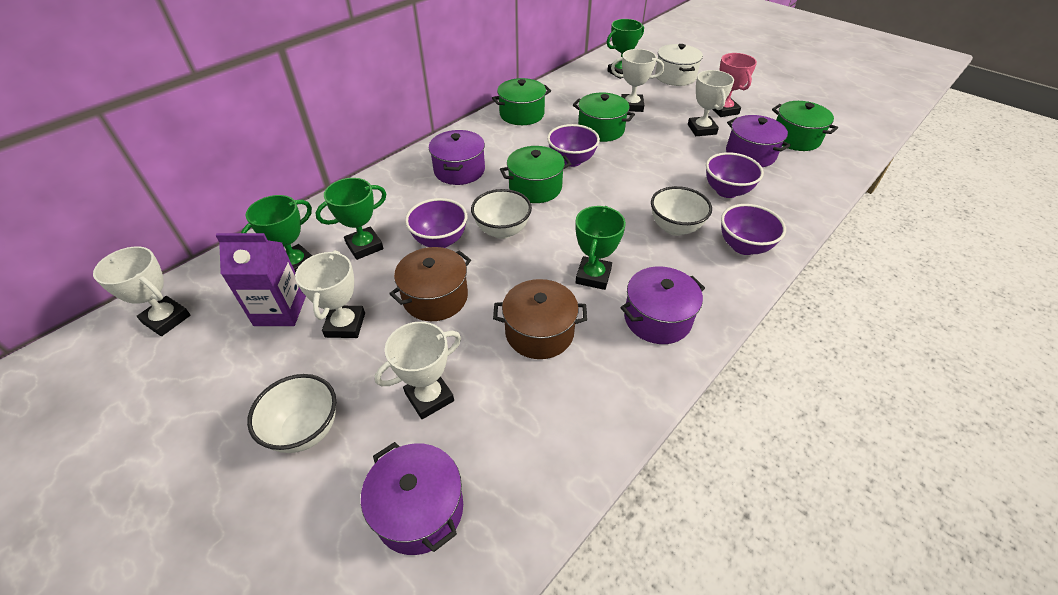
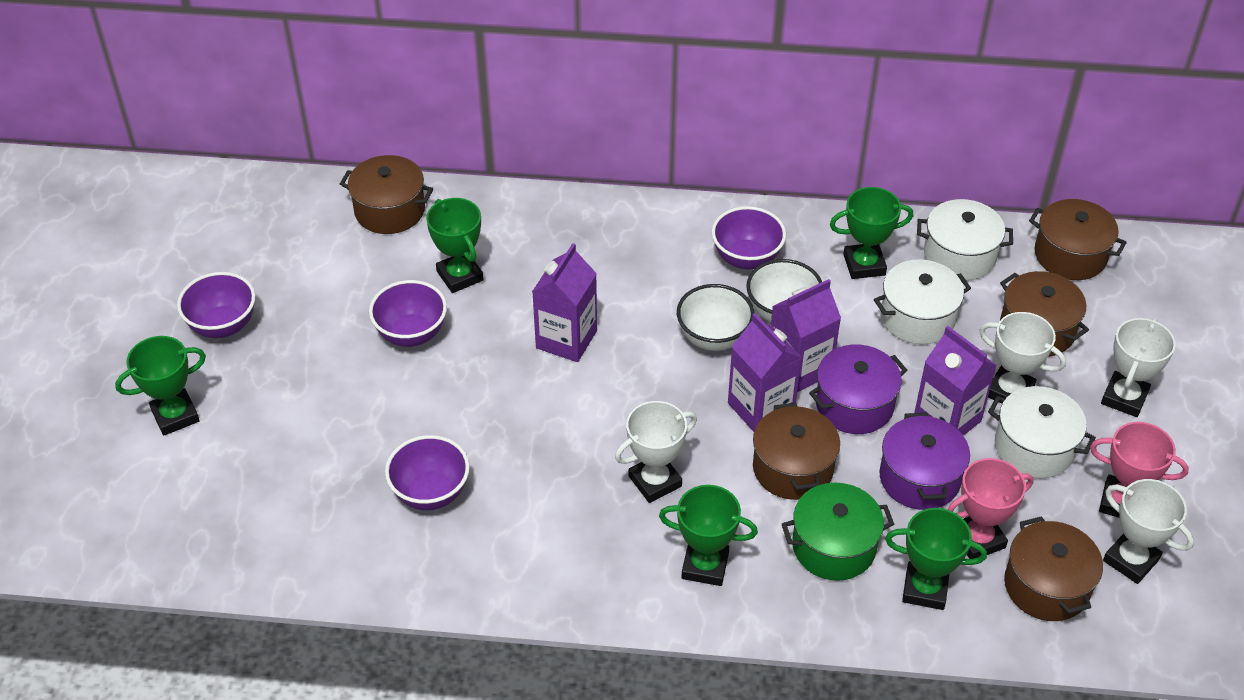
brown pot: [389,247,471,321] [493,279,587,359] = 2 -> [340,155,433,234] [753,403,840,500] [1000,271,1089,357] [1004,516,1103,621] [1029,199,1127,280] = 5
green pot: [492,78,551,125] [500,146,571,203] [573,93,635,142] [772,101,838,151] = 4 -> [782,483,894,581] = 1
green trophy: [241,195,312,272] [315,178,386,260] [575,206,626,290] [607,19,644,79] = 4 -> [115,336,206,436] [426,198,484,293] [659,485,758,586] [830,187,913,279] [885,508,987,610] = 5
pink trophy: [712,53,757,117] = 1 -> [947,458,1034,559] [1090,422,1189,518] = 2
purple carton: [215,233,306,326] = 1 -> [532,243,597,362] [728,313,802,432] [771,279,841,392] [914,326,997,436] = 4
purple pot: [361,442,463,555] [429,130,485,185] [620,267,705,344] [726,115,791,167] = 4 -> [809,345,907,434] [879,413,970,510] = 2
white bowl: [247,374,336,453] [471,189,532,239] [651,186,712,236] = 3 -> [677,284,754,351] [746,259,822,322] = 2
white pot: [655,44,703,86] = 1 -> [874,259,971,344] [917,199,1013,281] [988,386,1096,478] = 3
white trophy: [93,247,191,336] [295,250,365,338] [375,322,461,419] [611,49,664,112] [688,70,734,136] = 5 -> [615,401,697,503] [979,312,1066,403] [1101,318,1176,417] [1103,479,1194,584] = 4

